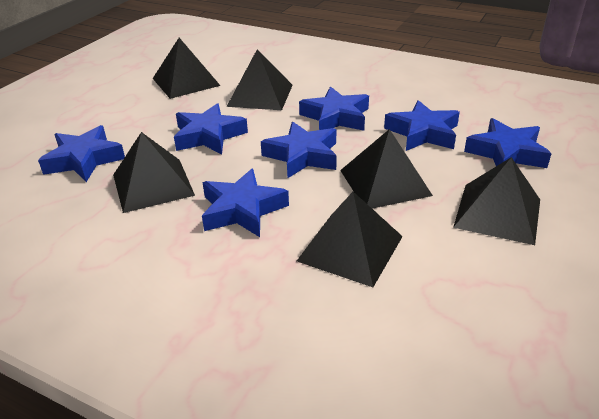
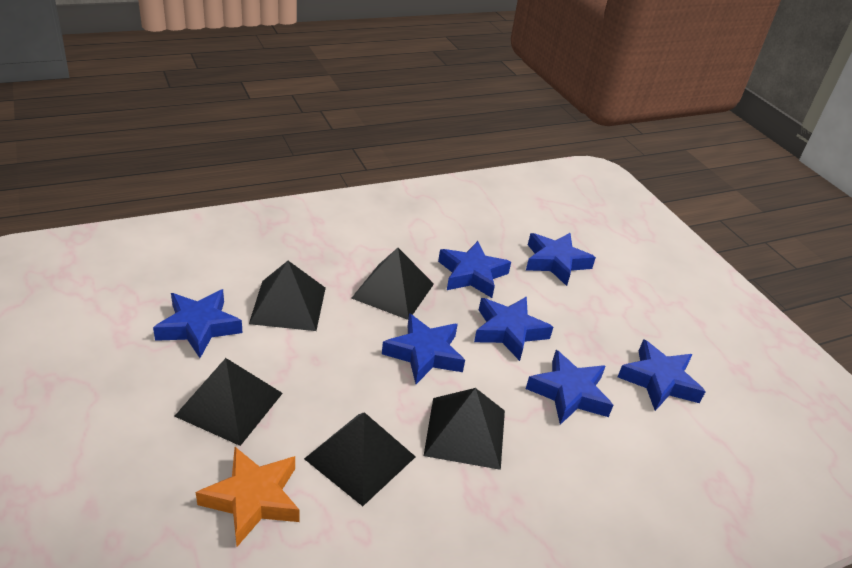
black pyramid: [113,132,195,213] [153,38,221,99] [226,49,293,110] [297,192,403,287] [340,129,433,209] [453,157,540,245] = 6 -> [174,358,283,446] [249,261,326,331] [304,412,416,506] [351,248,434,320] [424,388,505,470] = 5
orange star: none = 0 -> [196,447,299,547] = 1

